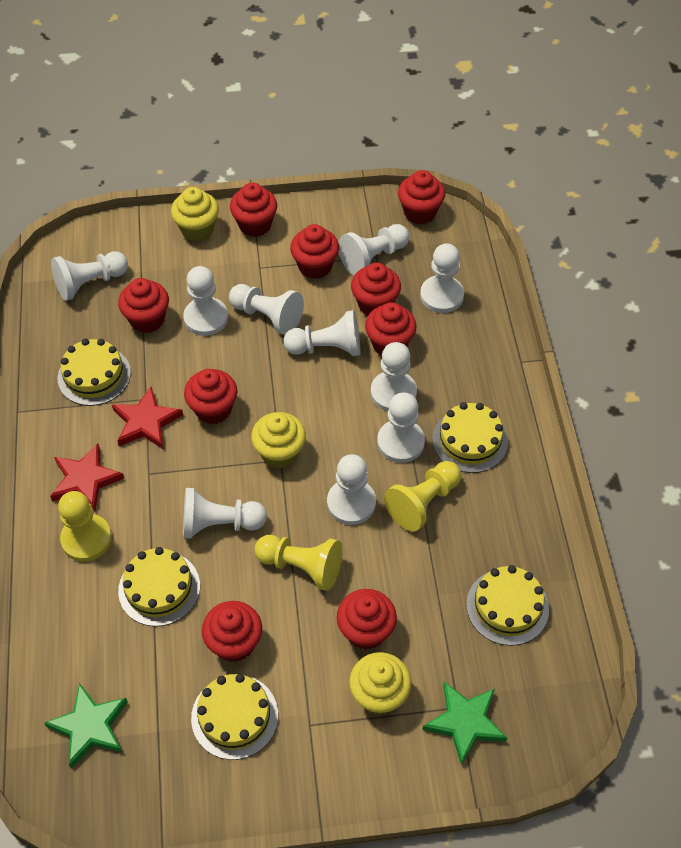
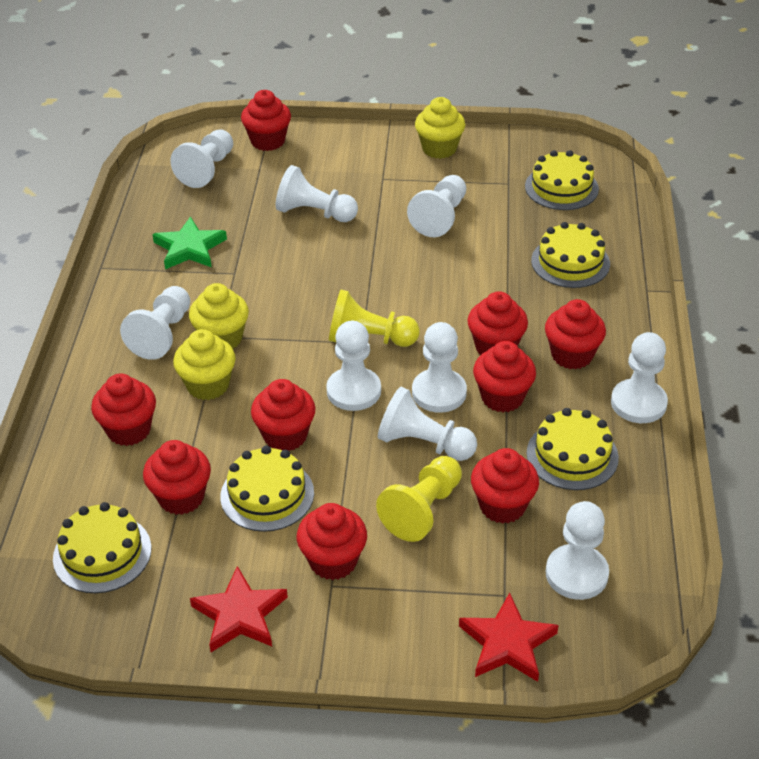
green star: [44,683,128,768] [423,682,507,766] = 2 -> [152,216,227,269] = 1
white pawn: [51,251,128,301] [183,266,228,336] [183,488,267,538] [229,284,304,335] [283,310,361,356] [327,454,376,525] [339,224,410,275] [371,342,417,411] [377,392,425,463] [420,243,464,313] = 10 -> [120,286,190,360] [170,129,233,188] [276,165,358,222] [326,321,381,411] [378,387,477,461] [407,175,466,237] [412,322,467,413] [546,501,609,600] [611,332,668,423] = 9
yellow pawn: [58,491,112,562] [255,535,343,591] [384,461,461,531] = 3 -> [329,290,420,347] [376,456,462,542] = 2

